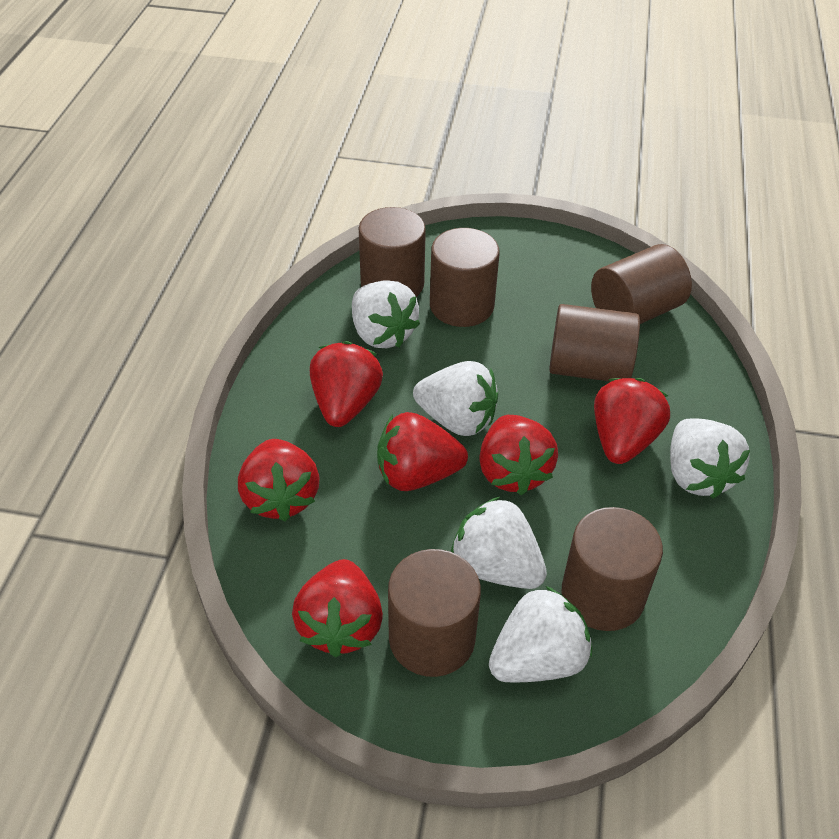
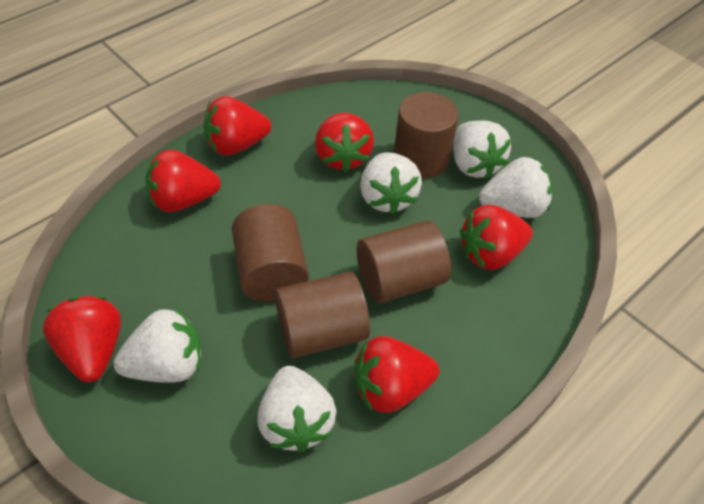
brown cylinder: [359,207,426,297] [388,549,481,677] [430,228,500,327] [549,304,640,381] [561,507,663,631] [591,244,692,324] = 6 -> [232,204,309,302] [275,272,370,358] [357,220,451,303] [394,92,459,178] = 4

